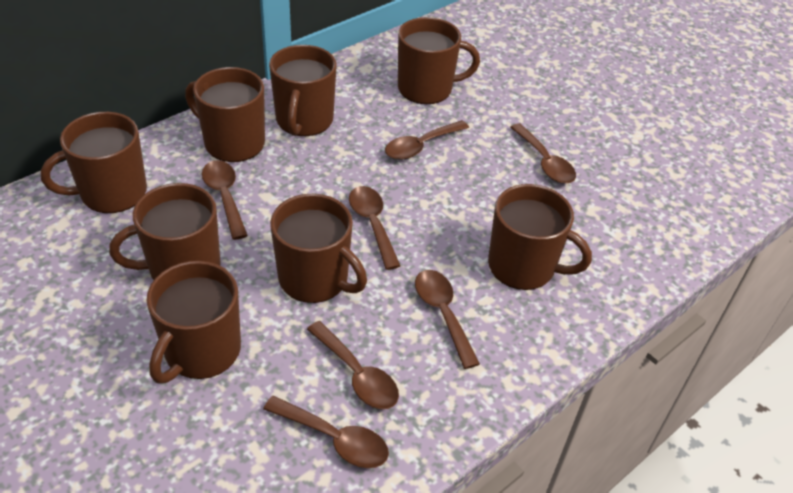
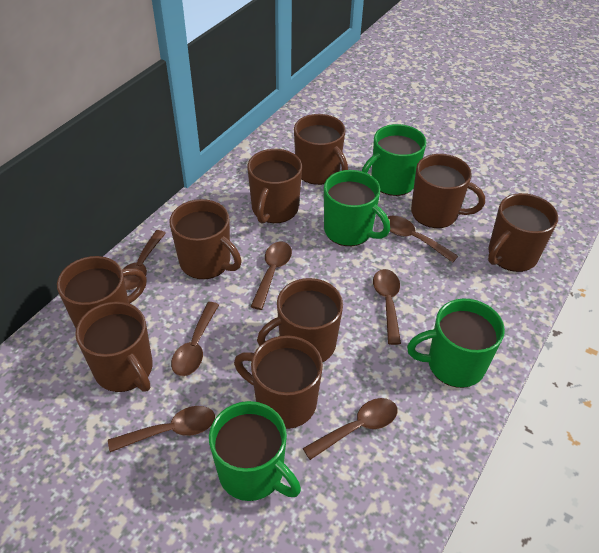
brown mug: [41,112,147,213] [109,183,221,280] [147,261,241,383] [185,67,265,162] [269,45,337,136] [270,194,367,303] [398,17,480,104] [488,184,592,290] = 8 -> [57,256,147,328] [75,301,153,392] [170,199,242,279] [234,335,323,429] [247,149,302,224] [257,278,343,363] [294,114,348,185] [411,154,485,228] [488,193,558,272] = 9
green mug: none = 0 -> [209,401,301,501] [324,170,390,246] [362,124,426,196] [407,299,505,388] = 4

